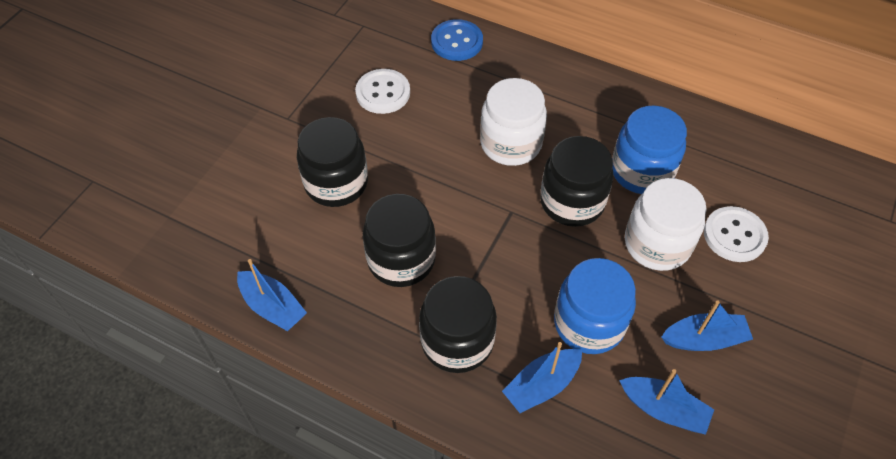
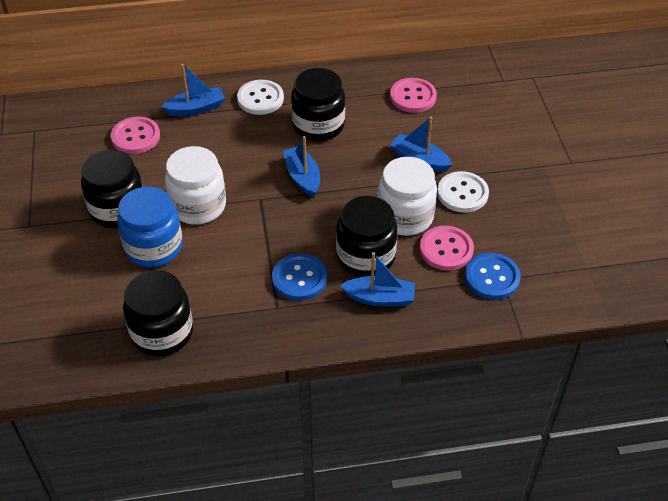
blue button: [431,19,483,61] = 1 -> [272,254,327,301] [465,253,521,300] = 2
blue jar: [554,258,636,354] [612,105,687,194] = 2 -> [117,187,183,267] = 1
pink button: none = 0 -> [111,117,160,154] [390,78,437,113] [420,226,474,271] = 3

